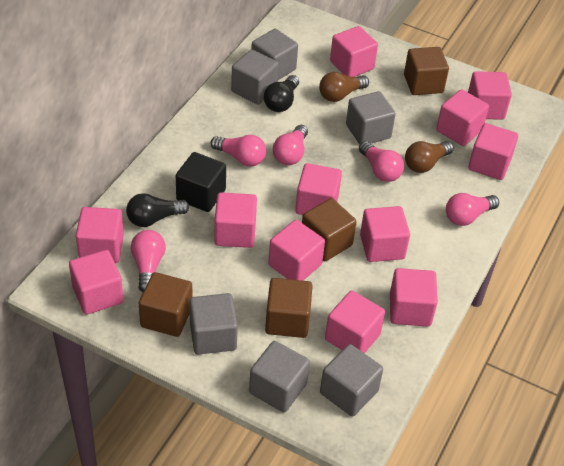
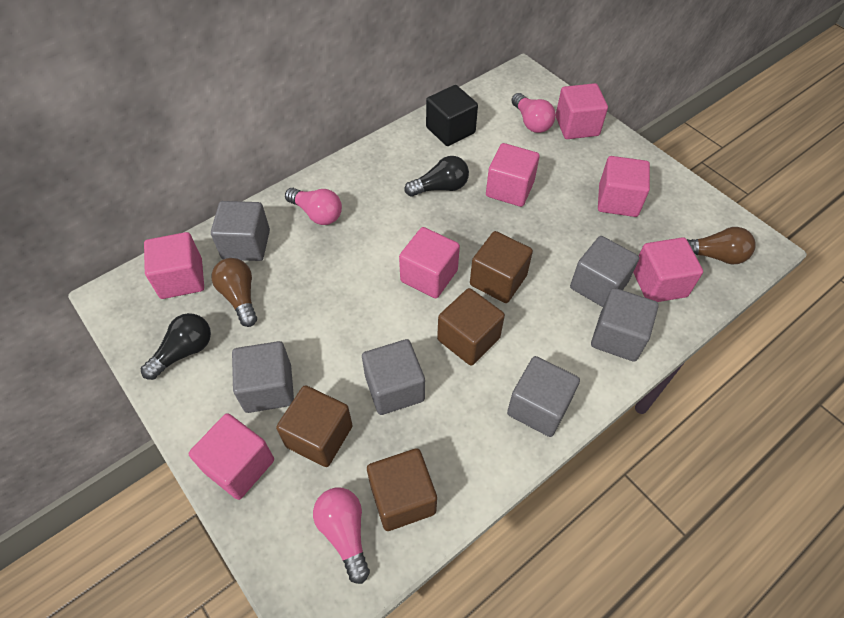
pink cube: [69,250,124,315] [76,207,124,263] [214,192,257,248] [268,220,325,281] [295,163,342,215] [325,290,385,353] [330,26,378,77] [360,206,410,262] [390,268,438,327] [436,89,489,146] [468,71,512,120] [468,123,518,180] = 12 -> [144,232,204,299] [189,413,274,500] [399,227,460,298] [486,143,540,207] [556,83,608,139] [598,156,650,217] [633,237,703,302] = 7
pink light bulb: [131,230,166,292] [210,135,266,167] [273,125,308,165] [359,141,404,182] [446,193,499,226] = 5 -> [285,188,342,225] [313,488,370,584] [511,93,556,133] = 3

